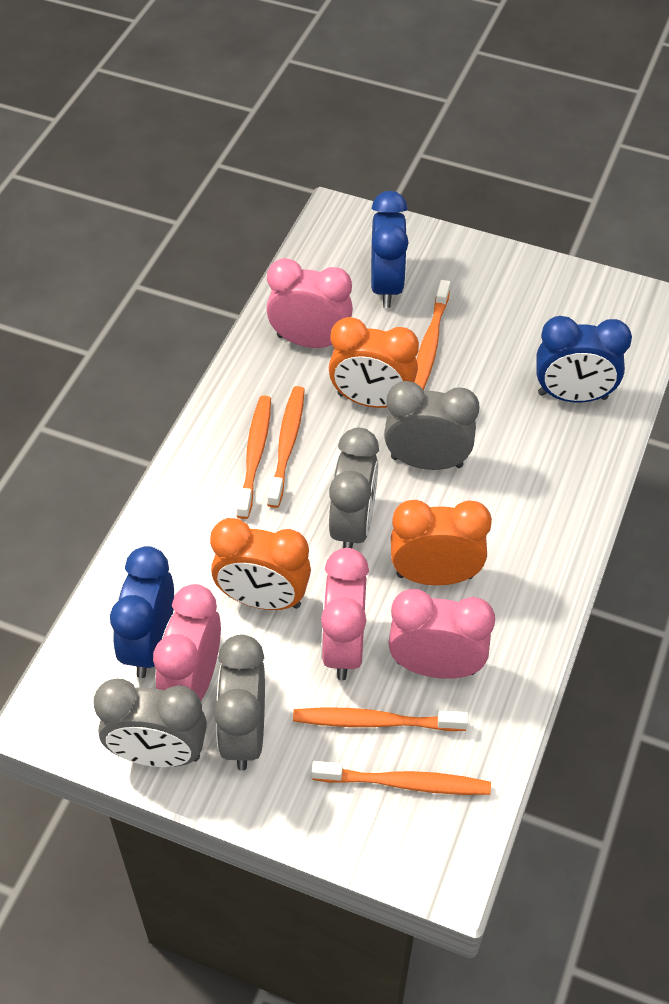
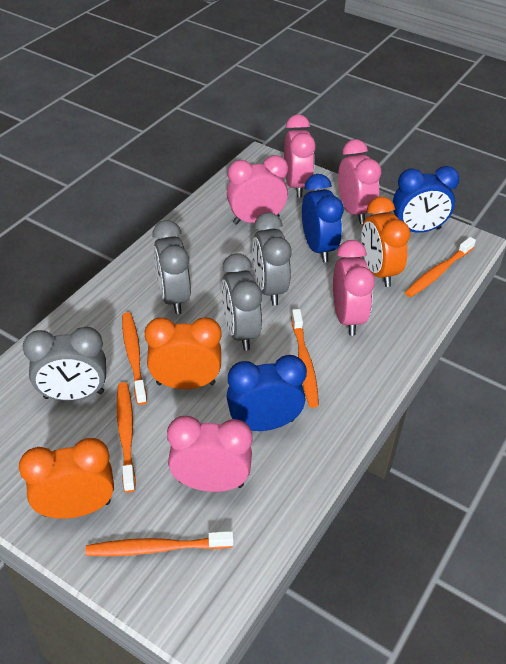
pink clock: [153,584,221,701] [266,258,353,348] [321,548,369,680] [388,589,495,679] = 4 -> [167,416,253,492] [227,155,288,225] [284,114,316,197] [333,240,375,336] [338,139,382,224] = 5

